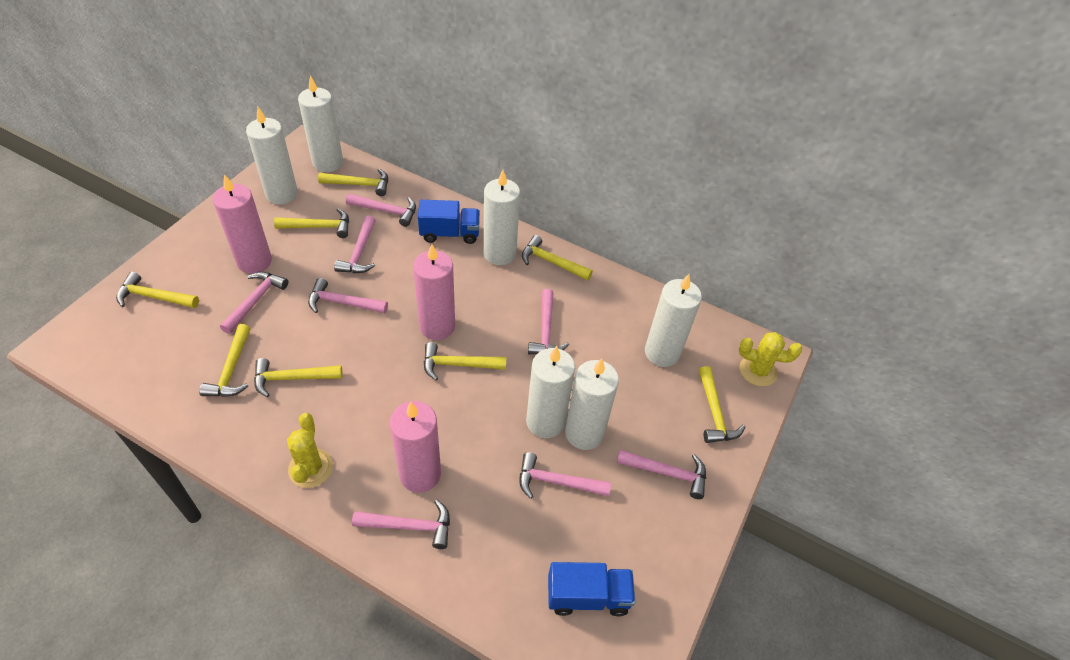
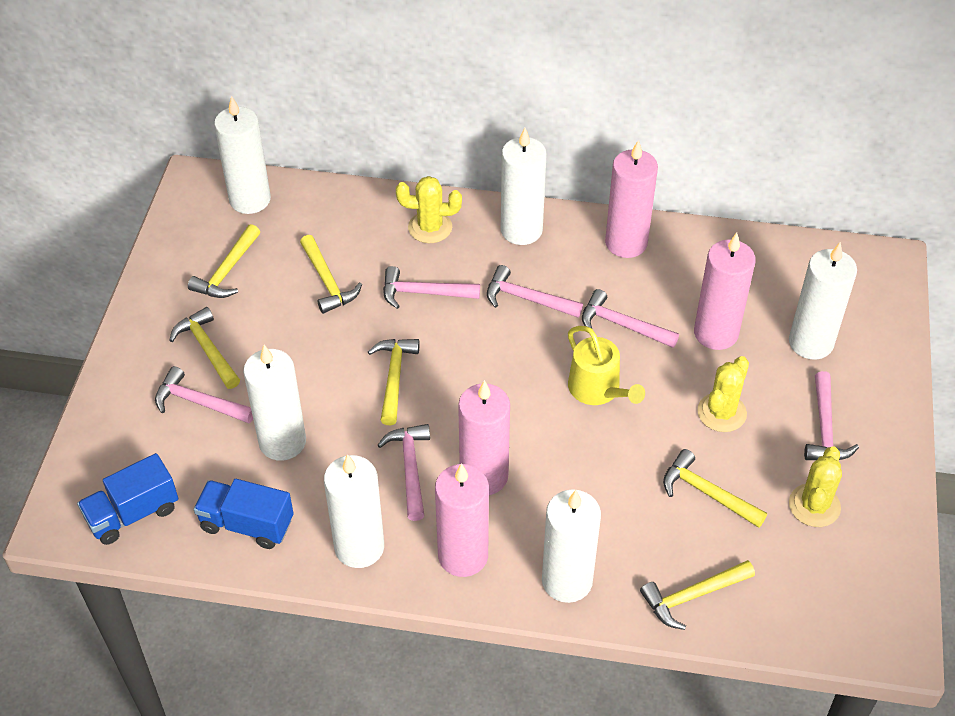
pink candle: [213,174,272,274] [390,401,441,493] [413,244,455,340] = 3 -> [435,463,489,577] [458,380,510,495] [605,140,658,258] [694,232,756,350] = 4
pink hammer: [220,272,288,334] [308,278,388,313] [334,216,376,273] [346,194,416,227] [352,500,450,549] [520,452,611,499] [528,289,569,354] [617,450,706,499] = 8 -> [155,366,253,423] [377,424,430,521] [383,266,480,309] [487,265,583,318] [582,289,679,348] [804,371,859,460] = 6
yellow cactus: [287,413,333,488] [739,332,802,387] = 2 -> [396,176,462,243] [698,356,749,432] [789,446,842,527] = 3
yellow hammer: [116,272,199,308] [199,324,250,397] [254,358,343,397] [274,208,349,238] [318,169,388,196] [424,342,506,380] [522,235,593,280] [699,366,745,443] = 8 -> [169,307,240,389] [188,224,260,298] [300,235,362,314] [368,339,419,425] [640,560,755,630] [663,449,767,528] = 6
yellow watering can: none = 0 -> [568,326,645,405] = 1

